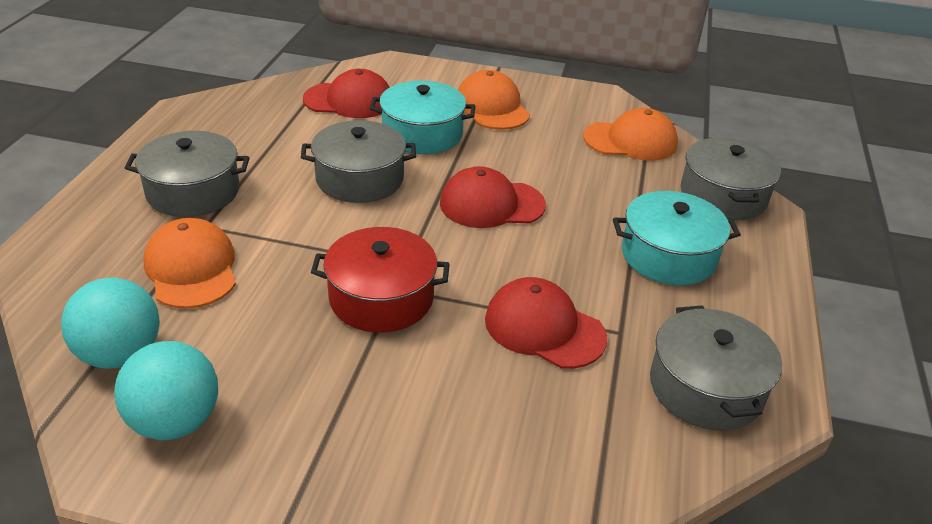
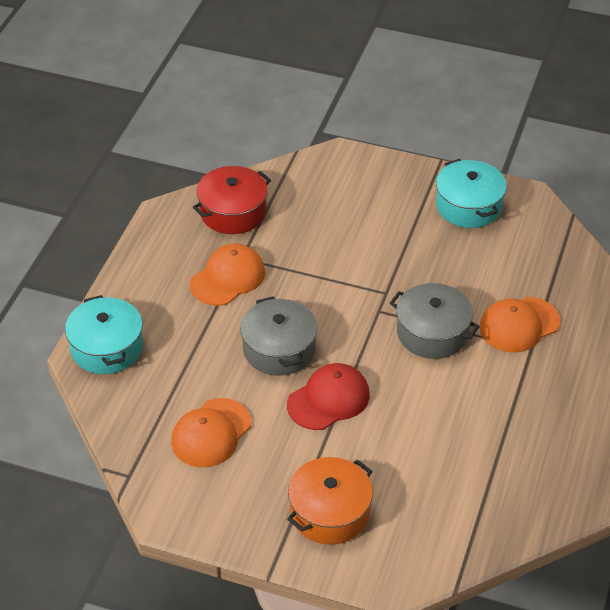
grey pot: [125,131,250,217] [301,120,416,203] [650,305,782,431] [681,138,781,220] = 4 -> [240,296,318,376] [390,283,480,359] = 2
orange pot: none = 0 -> [287,457,373,545] = 1
red cap: [303,69,390,118] [440,166,546,228] [485,277,607,369] = 3 -> [287,363,370,430] = 1
turquoise ball: [61,278,160,369] [114,341,218,440] = 2 -> none = 0

